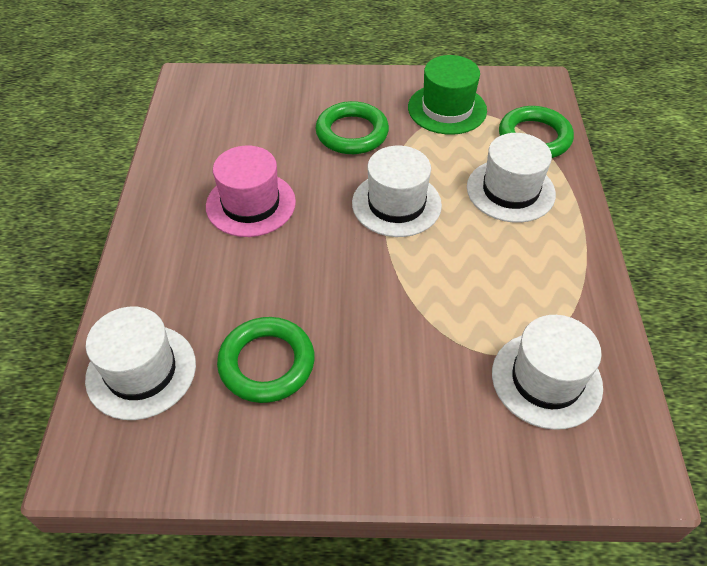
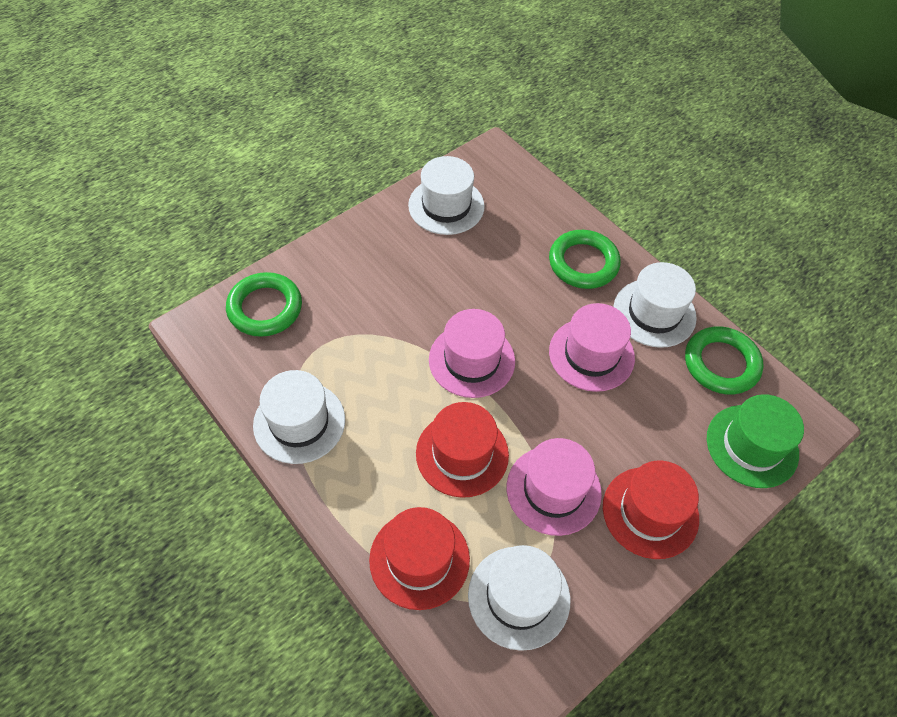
pink hat: [206,145,296,237] = 1 -> [429,309,515,398] [507,438,602,536] [549,303,635,392] = 3
red hat: none = 0 -> [369,507,470,610] [416,402,509,498] [603,460,699,559] = 3

